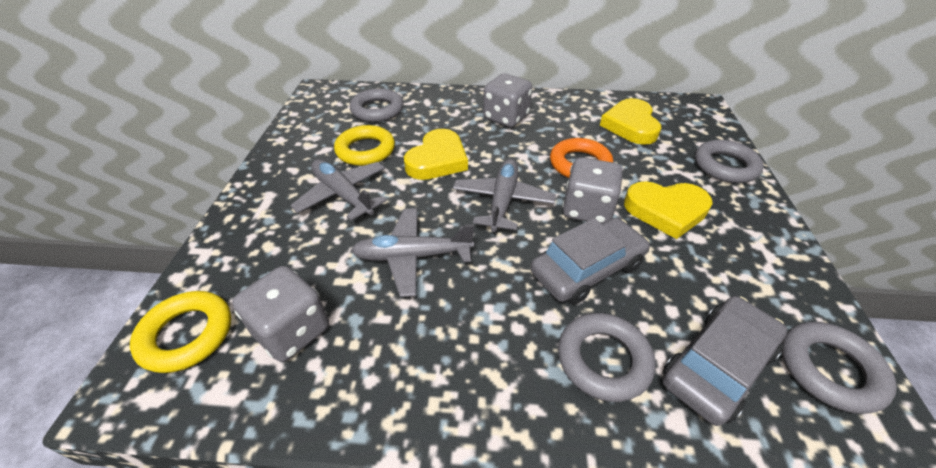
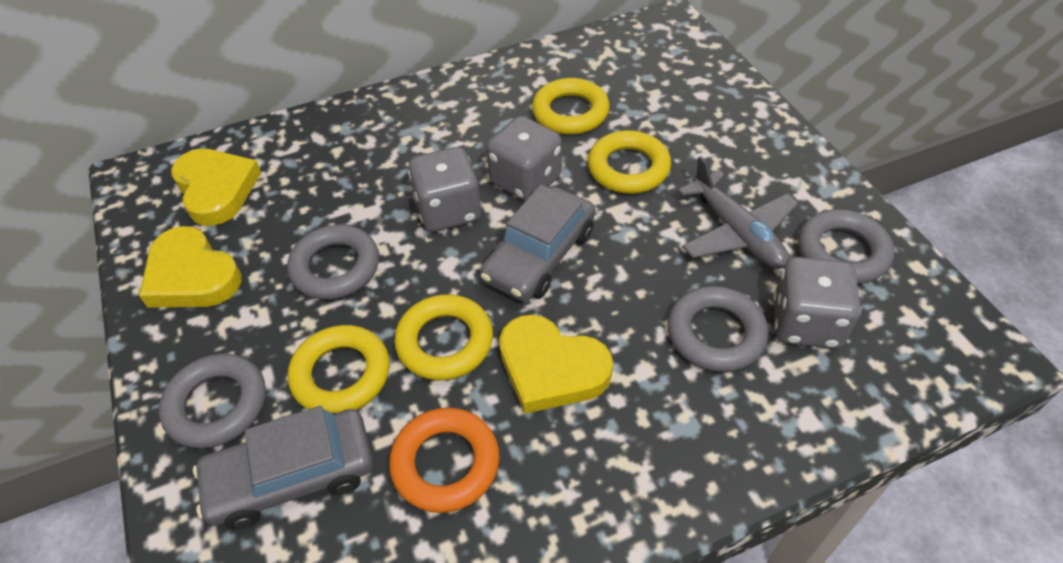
grey plane: [290,160,387,221] [351,208,474,297] [453,159,556,232] = 3 -> [678,156,799,269] = 1
yellow ring: [130,291,231,373] [334,125,395,166] = 2 -> [288,325,390,413] [394,294,493,380] [532,78,610,135] [588,130,671,194] = 4

